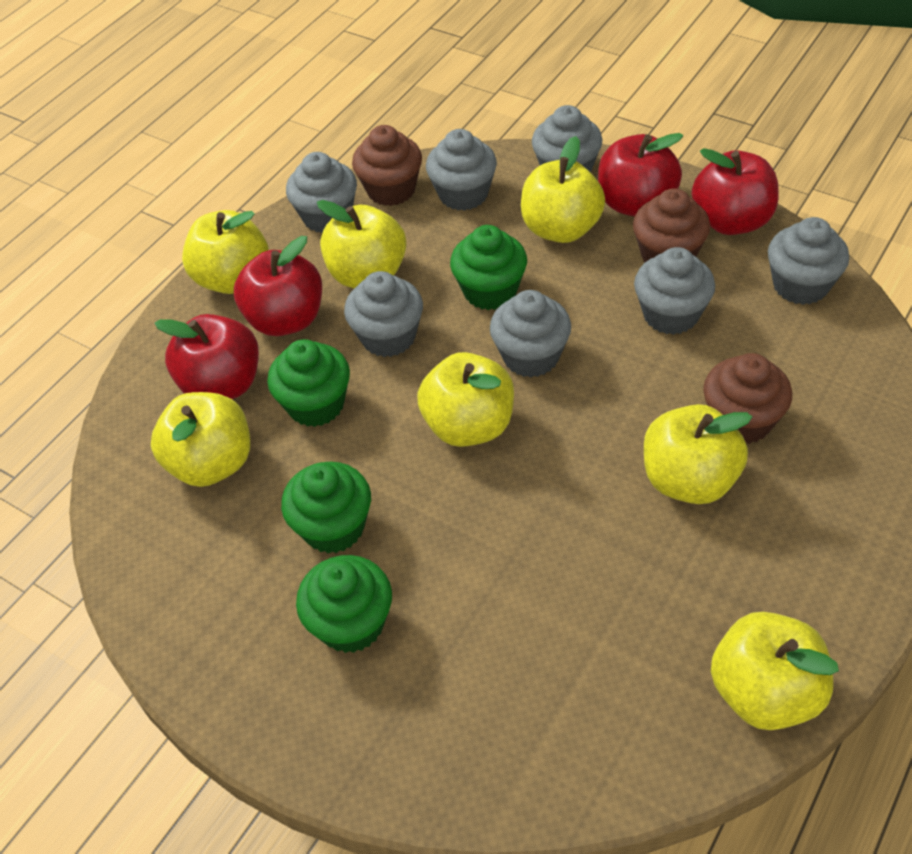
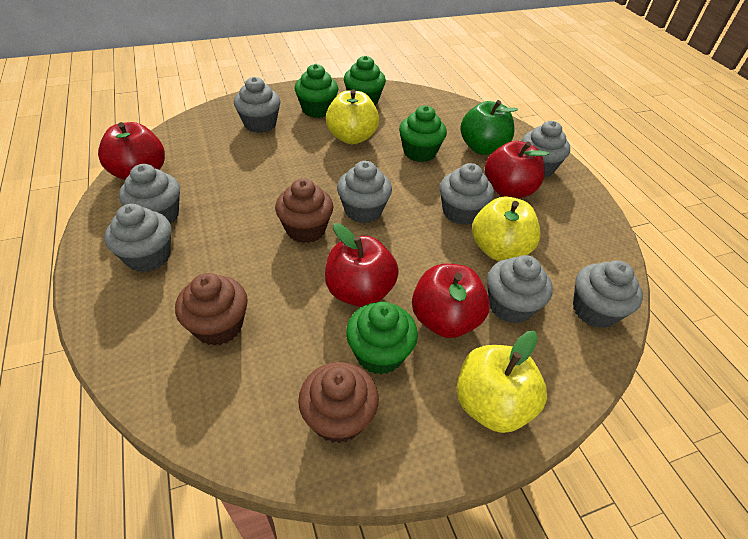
green apple: none = 0 -> [460,100,518,155] = 1
grey cupcake: [286,152,357,233] [344,271,423,357] [426,129,497,211] [490,290,571,378] [532,105,602,173] [634,247,715,335] [768,217,849,305] = 7 -> [104,204,171,272] [119,164,180,224] [234,77,281,133] [337,161,392,223] [440,163,494,225] [487,255,553,323] [521,121,570,178] [573,260,643,328] = 8
yellow apple: [151,392,250,487] [182,210,269,294] [317,200,406,288] [417,352,514,447] [521,136,605,243] [644,404,752,504] [711,612,839,730] = 7 -> [326,89,379,144] [456,331,547,433] [472,197,540,261] = 3

